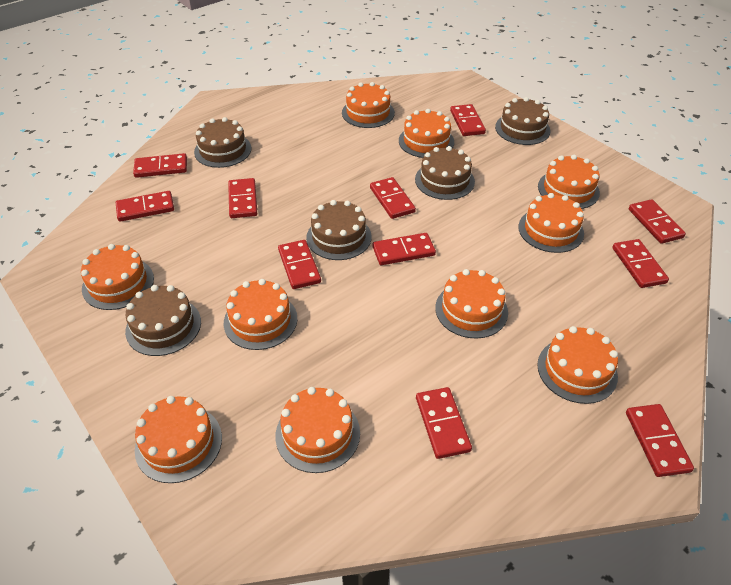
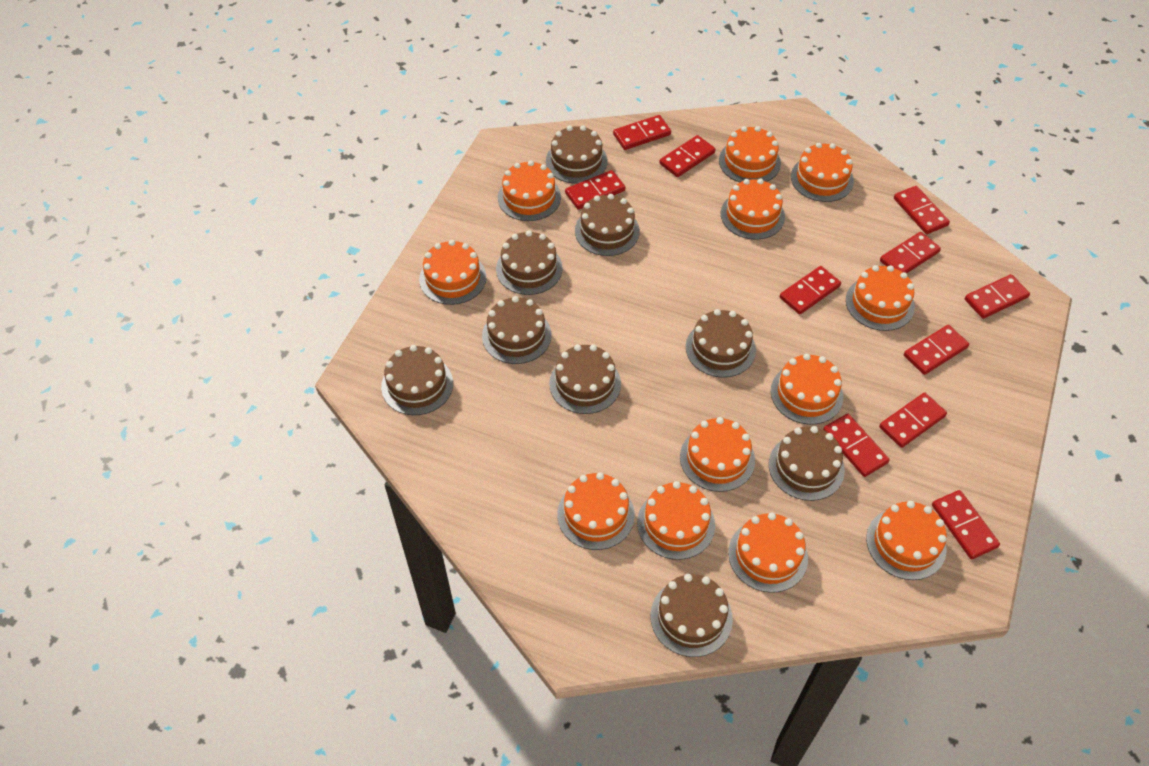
brown cake: [125,285,201,356] [194,117,251,168] [306,200,372,260] [415,146,475,200] [495,97,550,145] = 5 -> [381,345,453,415] [482,296,552,364] [496,230,563,295] [546,125,608,184] [549,344,621,414] [575,194,640,256] [651,574,733,657] [686,309,756,377] [769,426,845,501] = 9
orange cake: [81,244,154,310] [135,396,222,483] [224,279,297,350] [276,387,360,473] [342,82,395,128] [399,109,454,158] [435,269,508,338] [518,193,584,253] [537,326,618,404] [538,155,600,209] = 10 -> [419,240,487,305] [498,161,561,221] [557,472,635,550] [637,481,715,560] [680,417,755,492] [719,126,781,182] [721,179,785,240] [728,513,808,593] [771,353,843,424] [791,143,854,202] [846,265,915,331] [866,501,947,580] = 12

